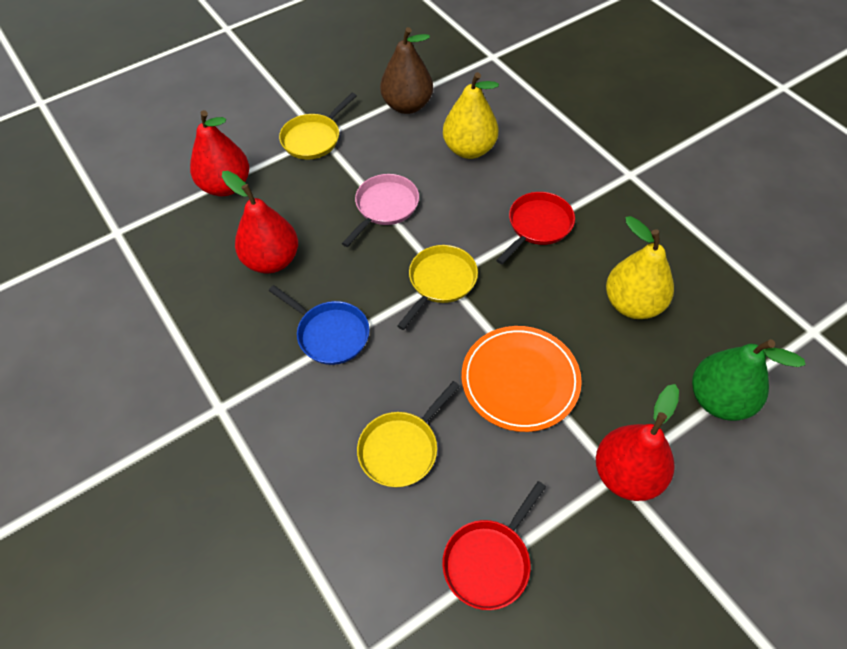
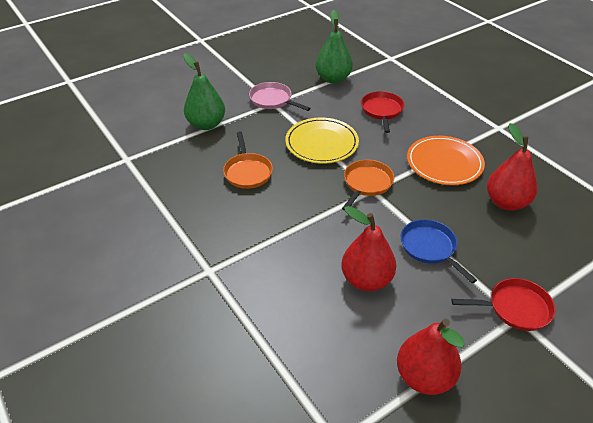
brown pear: [380,27,433,114] = 1 -> none = 0
green pear: [692,339,805,421] = 1 -> [183,53,225,130] [316,10,353,84] = 2
orange pan: none = 0 -> [223,132,273,189] [342,160,394,211] = 2
yellow pan: [279,93,357,159] [357,381,460,487] [397,245,478,330] = 3 -> none = 0
yellow pear: [443,72,499,159] [606,216,674,319] = 2 -> none = 0
yellow plate: none = 0 -> [285,118,359,164] = 1

